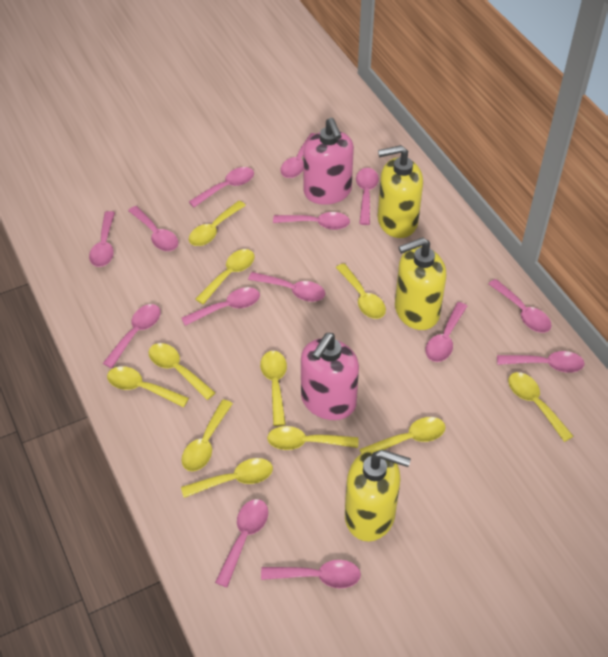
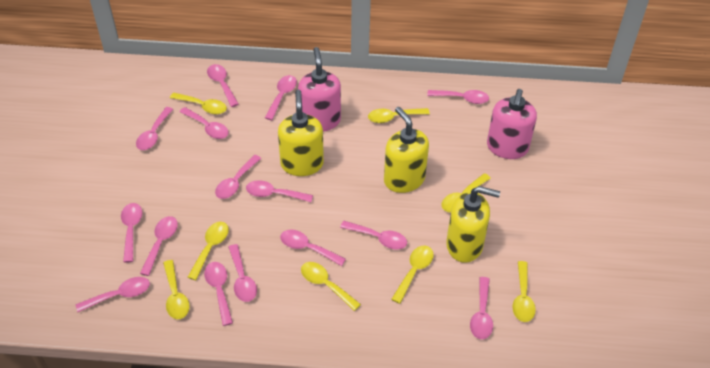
pink spoon: [89,211,115,267] [103,304,161,368] [128,206,178,251] [181,287,260,326] [189,167,254,207] [215,499,268,587] [248,272,325,302] [261,560,361,588] [273,212,350,230] [280,133,315,178] [356,168,379,225] [425,302,467,362] [488,279,552,333] [497,351,585,373] = 14 -> [76,277,150,312] [121,203,142,262] [136,107,173,150] [140,216,178,276] [179,107,229,139] [204,262,233,326] [207,64,239,107] [215,155,262,199] [228,244,257,302] [246,180,313,202] [265,75,297,120] [280,230,346,266] [340,221,407,250] [427,90,489,104] [470,277,493,339] = 15
yellow spoon: [107,366,189,407] [148,343,215,400] [181,399,233,471] [181,458,273,498] [189,201,246,246] [196,249,255,304] [260,351,287,426] [267,426,358,450] [336,263,386,319] [359,417,445,454] [508,372,573,442] = 11 -> [163,260,190,319] [170,92,227,114] [188,222,229,280] [301,262,361,311] [368,108,430,123] [391,246,434,304] [441,173,491,212] [512,261,536,322] = 8

